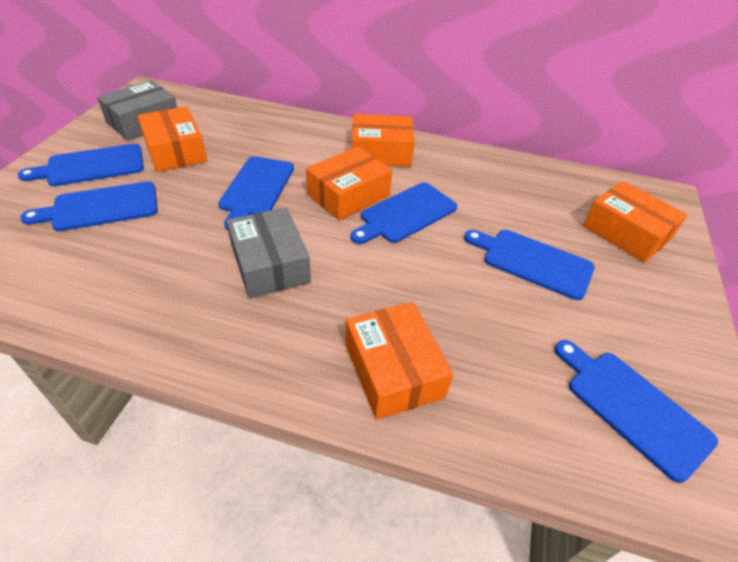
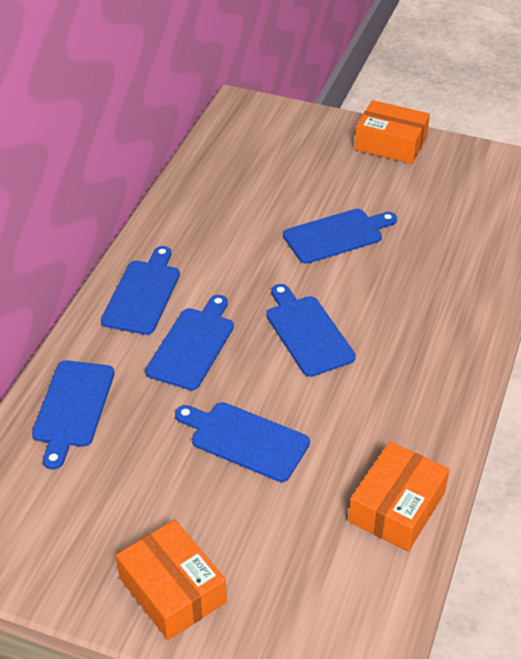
grey box: [97,80,177,140] [227,207,311,298] = 2 -> none = 0
orange box: [137,106,207,172] [306,146,392,221] [345,302,453,420] [352,114,415,167] [583,181,688,263] = 5 -> [116,519,227,640] [348,442,449,551] [355,100,430,164] = 3

